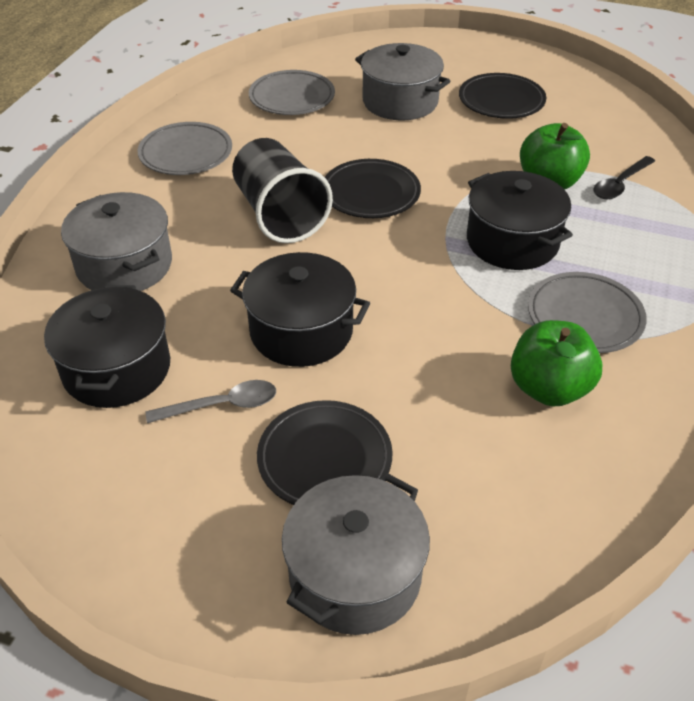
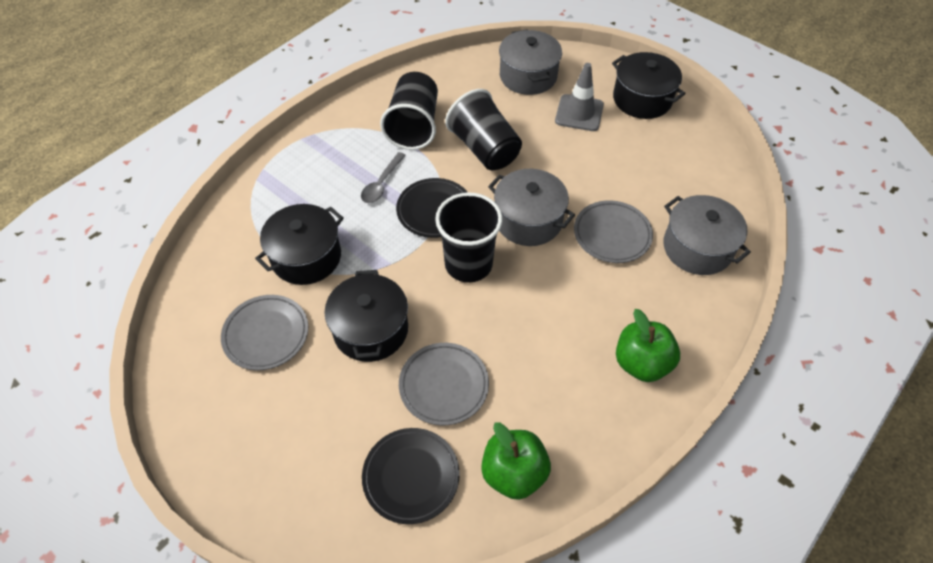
black cup: [232,138,333,243] = 1 -> [380,72,438,150] [435,192,503,283] [445,89,522,170] = 3
black plate: [257,400,393,505] [325,159,421,218] [459,73,546,119] = 3 -> [362,428,460,524] [396,178,467,238] = 2
black spoon: [593,156,655,199] = 1 -> none = 0
grey traffic cone: none = 0 -> [555,63,604,131] = 1

